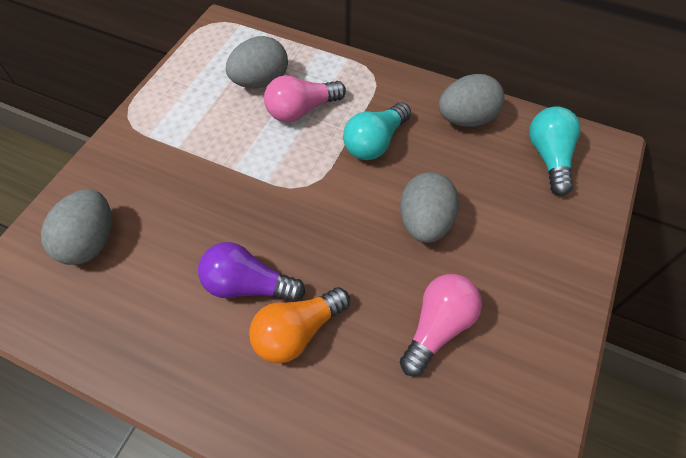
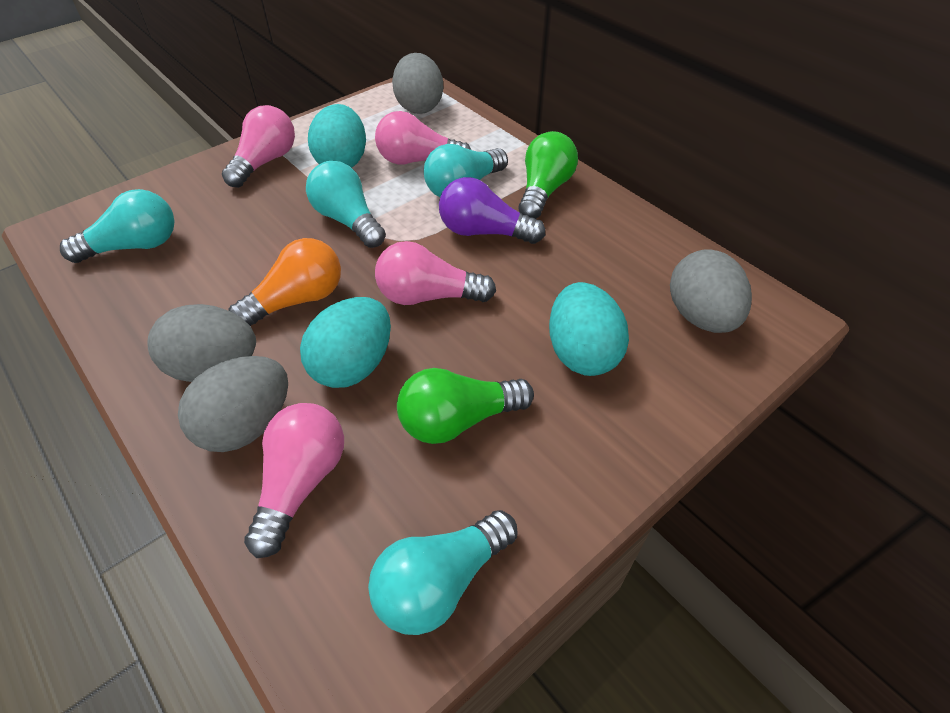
green light bulb: none = 0 -> [397,368,534,444] [518,131,578,219] = 2
pink light bulb: [264,75,346,122] [400,274,482,376] = 2 -> [222,105,295,188] [244,403,344,558] [375,111,471,165] [375,241,496,305] = 4
turquoise egg: none = 0 -> [300,297,391,388] [308,104,366,168] [549,282,629,376] = 3
turquoise light bulb: [343,102,411,160] [529,106,581,196] = 2 -> [60,189,175,263] [306,161,386,248] [368,510,518,635] [424,144,508,197] = 4

